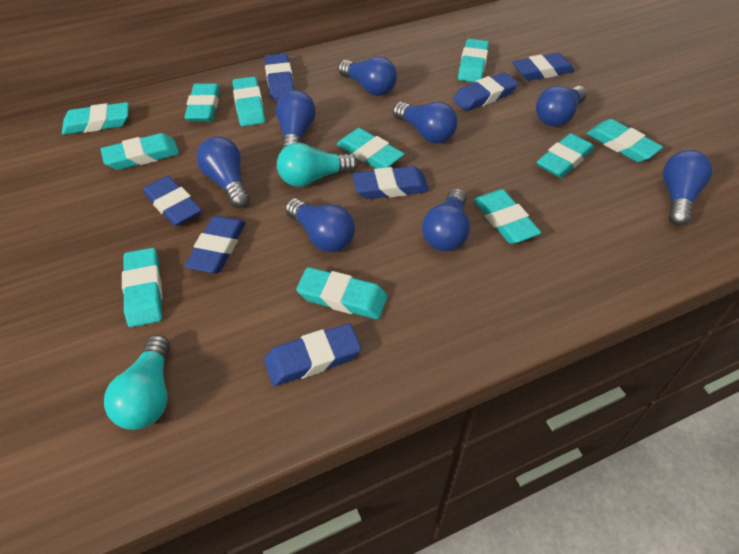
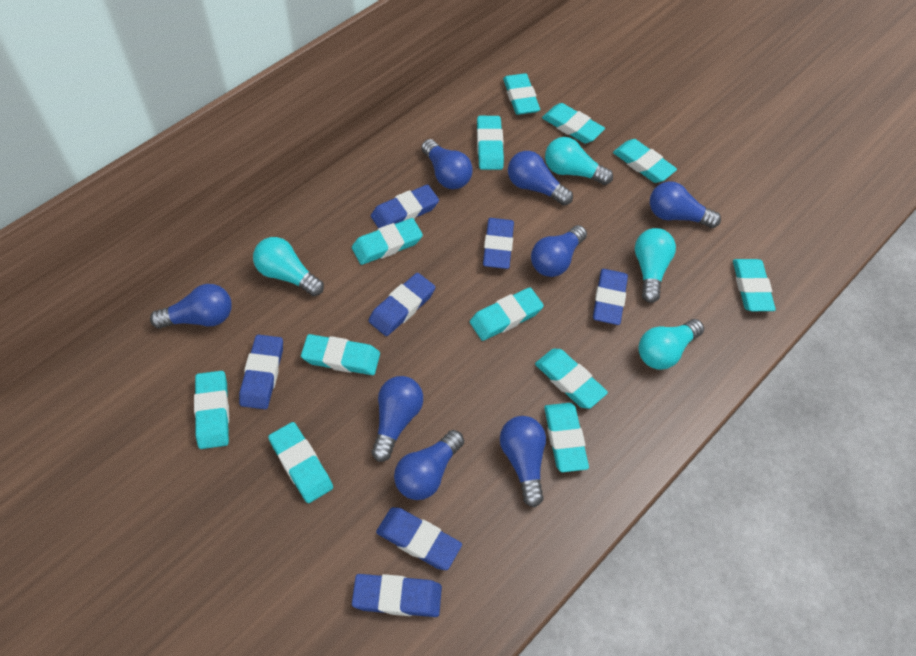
turquoise eraser: [62,102,129,135] [100,133,179,170] [122,248,162,327] [185,83,220,122] [233,77,265,126] [296,267,387,319] [337,128,404,169] [458,39,489,82] [474,189,541,244] [537,133,594,178] [587,119,663,162] = 11 -> [194,371,229,449] [268,422,333,503] [301,334,380,375] [352,218,423,265] [470,287,544,341] [477,116,504,170] [503,73,540,115] [535,349,608,409] [542,103,605,144] [544,403,589,472] [613,139,677,183] [733,259,776,311] = 12
turquoise light bulb: [104,335,170,430] [277,143,358,187] = 2 -> [253,237,324,296] [545,137,613,185] [635,228,676,303] [638,319,704,370] = 4

